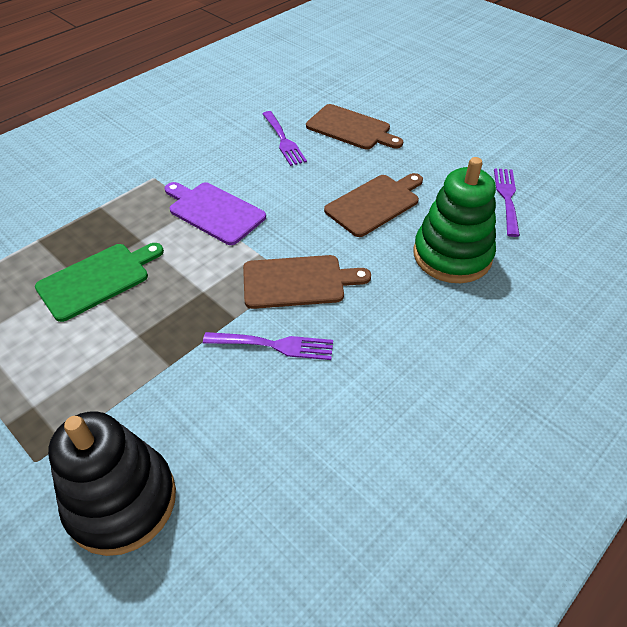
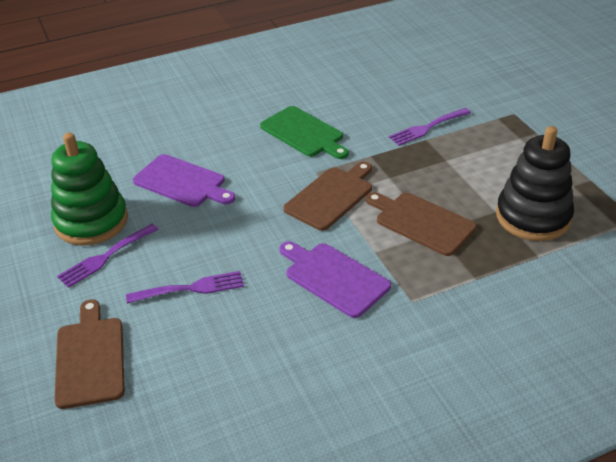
purple cutting board: [164,182,266,245] = 1 -> [133,154,235,207] [279,241,391,318] = 2

